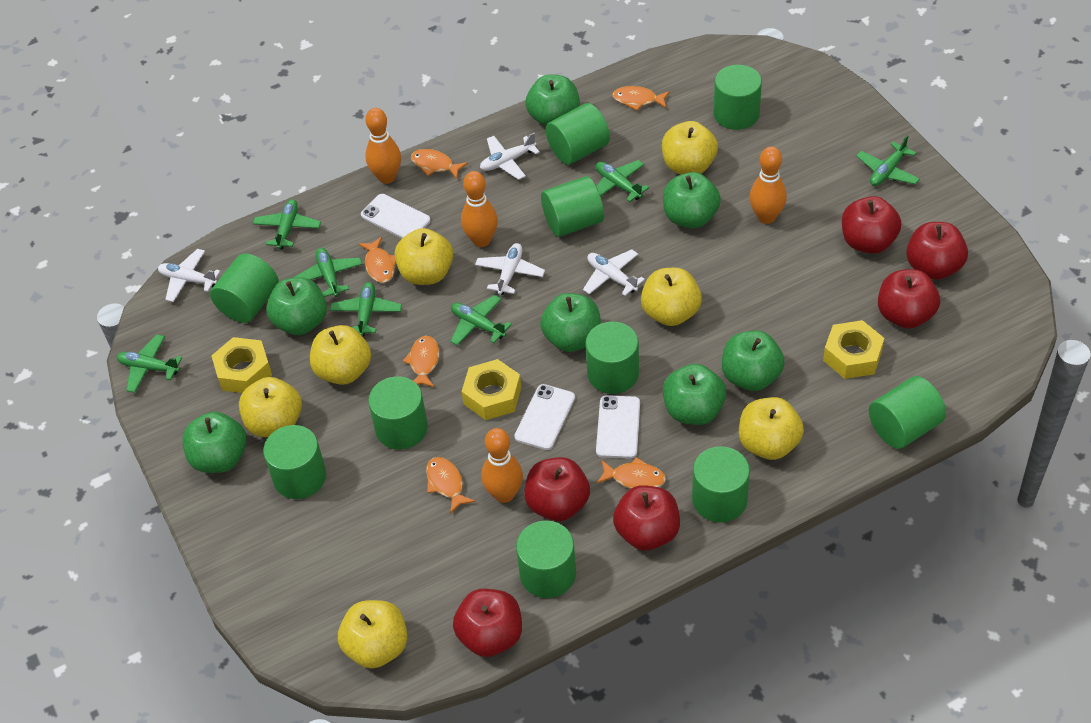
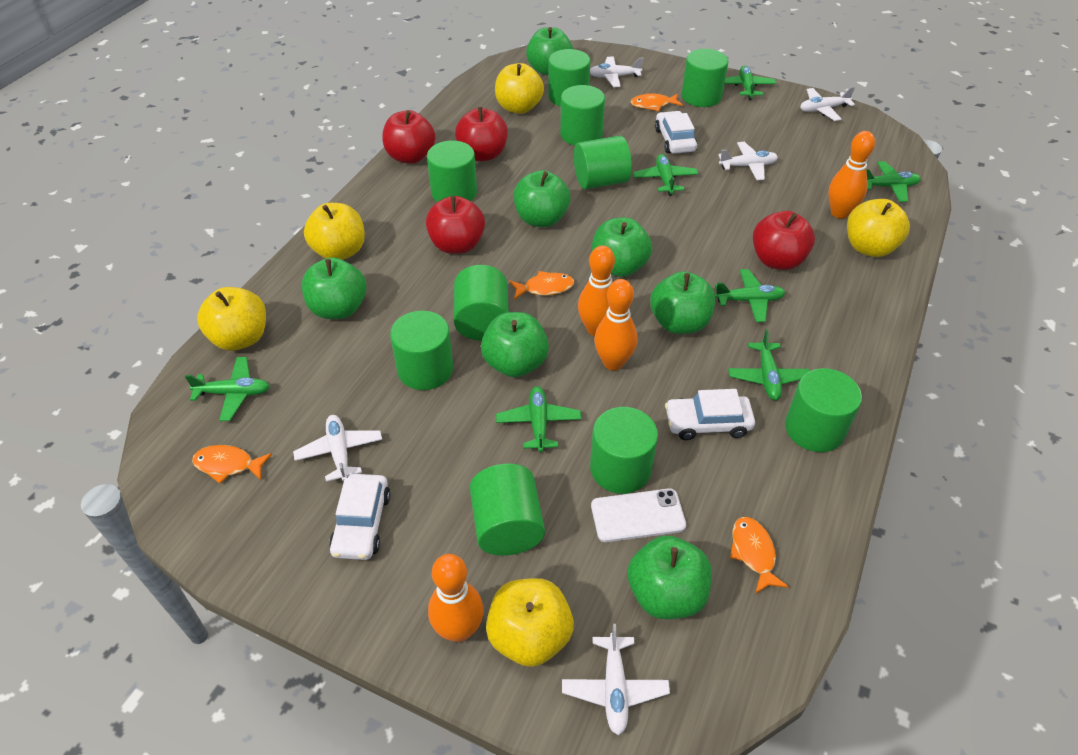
orange fish: [358,237,396,283] [403,336,439,388] [411,149,468,179] [426,457,475,514] [597,457,666,489] [612,86,670,111] = 6 -> [192,445,272,484] [509,271,574,300] [631,93,683,111] [730,517,789,594] = 4
red apple: [453,589,522,657] [524,457,590,521] [613,485,680,550] [842,196,901,254] [878,269,940,328] [906,222,968,280] = 6 -> [382,110,435,164] [426,196,485,254] [455,107,508,161] [753,211,815,270] = 4
white car: none = 0 -> [329,474,391,560] [655,111,697,154] [665,389,755,440] = 3
white phone: [361,194,431,238] [514,384,575,450] [596,395,640,459] = 3 -> [591,488,686,542] = 1
white plane: [158,249,221,302] [475,243,545,295] [480,133,540,180] [583,249,645,296] = 4 -> [293,415,382,482] [562,624,670,735] [590,57,643,87] [718,142,778,180] [800,87,855,121] = 5
yellow apple: [239,377,302,437] [310,325,371,385] [338,600,407,669] [395,228,453,285] [641,268,702,326] [662,121,718,175] [739,397,804,460] = 7 -> [197,287,266,351] [304,203,365,260] [486,578,574,667] [495,63,544,114] [847,199,910,257] = 5
yellow nut: [211,337,272,393] [462,359,521,420] [823,320,884,379] = 3 -> none = 0

